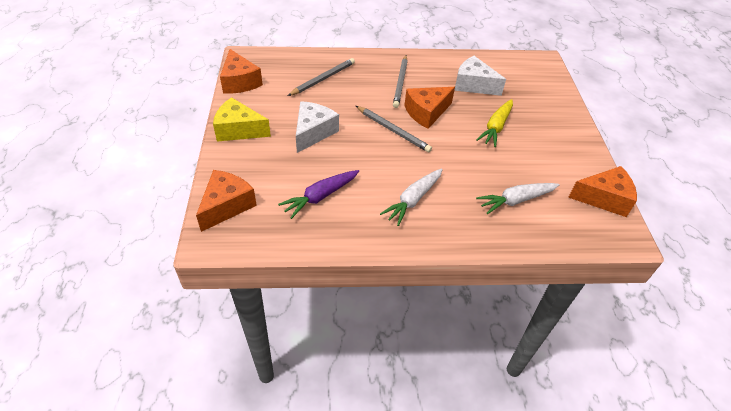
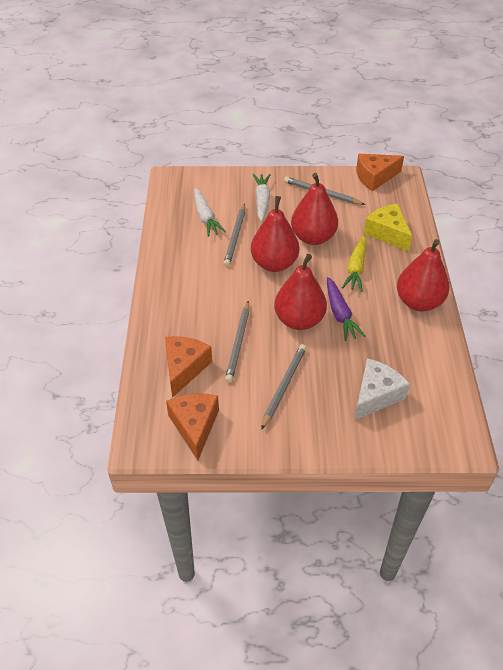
grey pencil: [288,58,355,96] [356,106,432,152] [393,55,408,108] = 3 -> [223,203,245,267] [225,301,249,383] [261,344,307,430] [284,176,365,205] = 4
orange cheese: [196,170,257,232] [220,49,263,94] [404,87,455,129] [568,166,637,217] = 4 -> [165,336,212,398] [166,393,219,461] [356,154,404,191] = 3
red pear: none = 0 -> [251,196,299,272] [274,254,327,330] [291,173,338,245] [397,239,449,312] = 4
white cheese: [296,101,339,153] [454,56,506,96] = 2 -> [354,358,410,420] = 1

